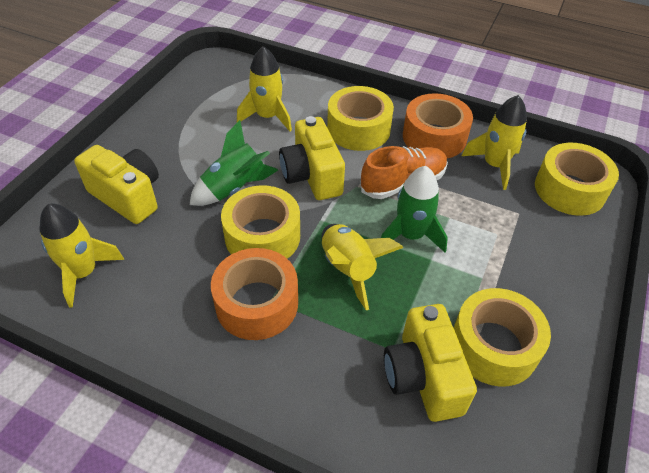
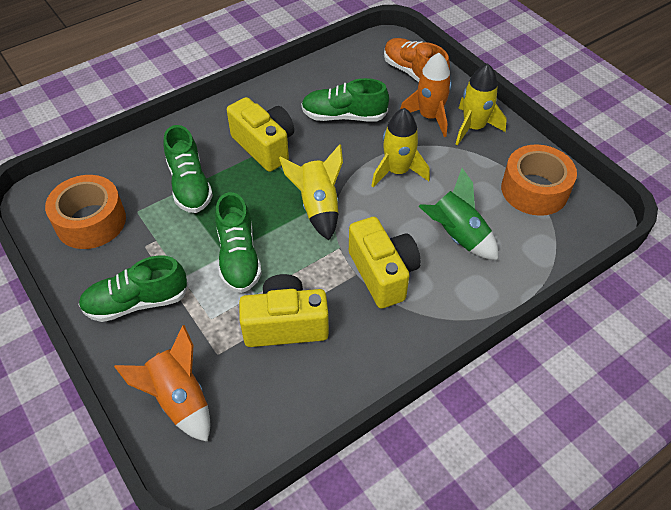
green rocket: [190,120,278,206] [381,166,448,252] = 2 -> [418,168,498,260] = 1
green shoe: none = 0 -> [78,255,189,322] [163,125,213,213] [215,192,262,293] [301,78,389,121] = 4
orange rocket: none = 0 -> [114,325,210,442] [400,53,452,137] = 2
yellow rocket: [39,203,124,308] [237,46,292,132] [322,224,403,310] [462,95,527,190] = 4 -> [279,144,343,240] [371,108,430,187] [455,63,507,146] = 3
yellow tape: [221,185,300,259] [327,86,394,151] [454,288,551,386] [535,143,619,216] = 4 -> none = 0

